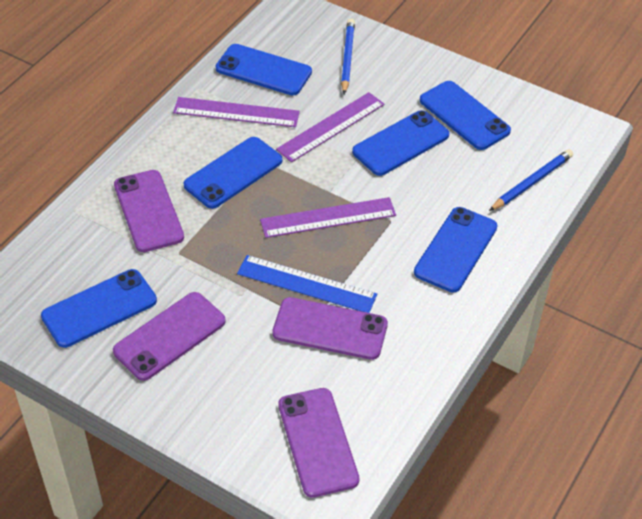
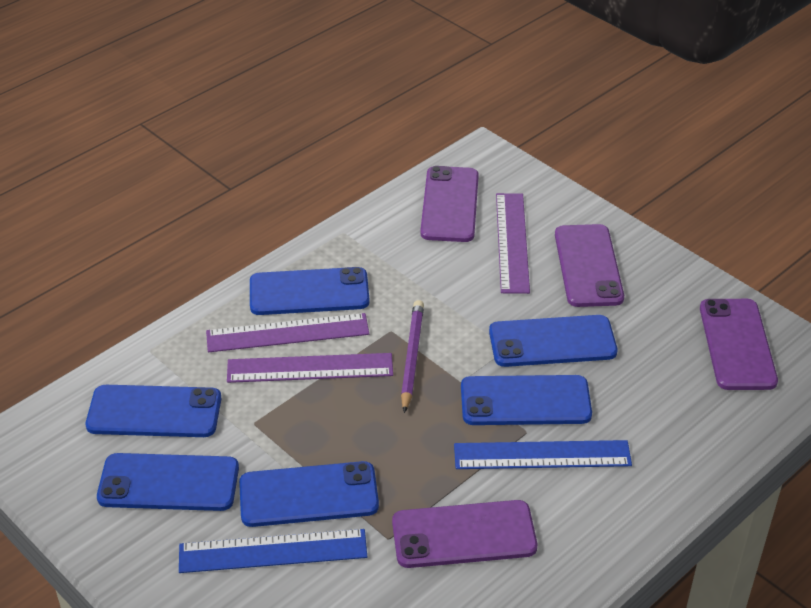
blue pencil: [341,19,355,94] [489,149,573,211] = 2 -> none = 0
blue ruler: [237,255,377,313] = 1 -> [179,529,367,573] [454,440,632,469] = 2
purple pencil: none = 0 -> [401,300,424,413] = 1

